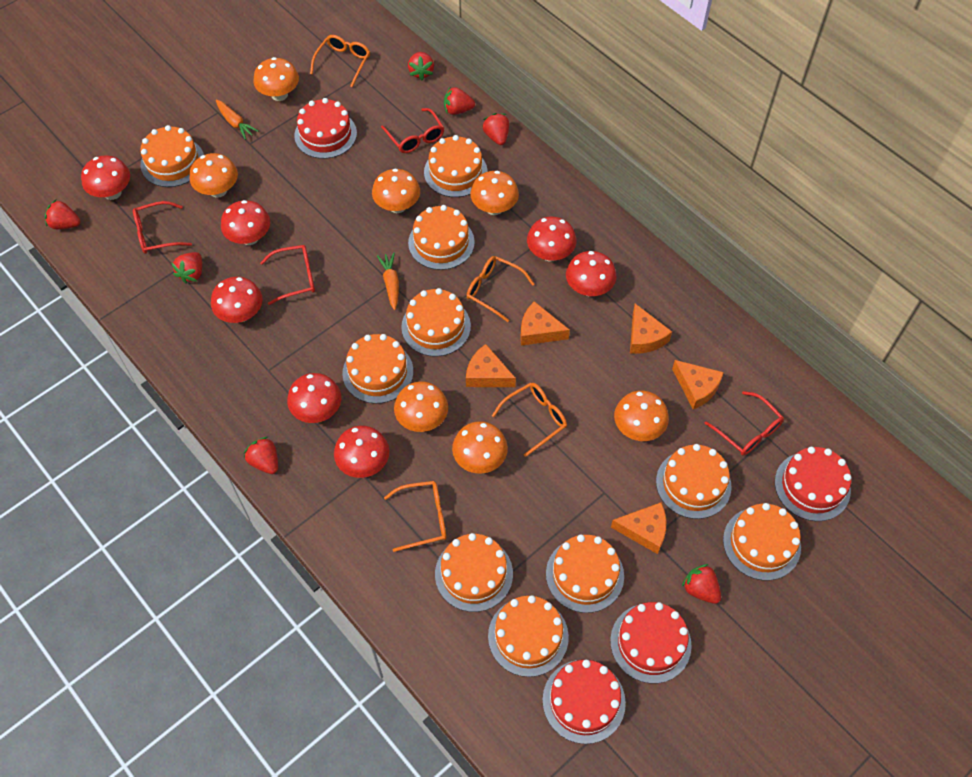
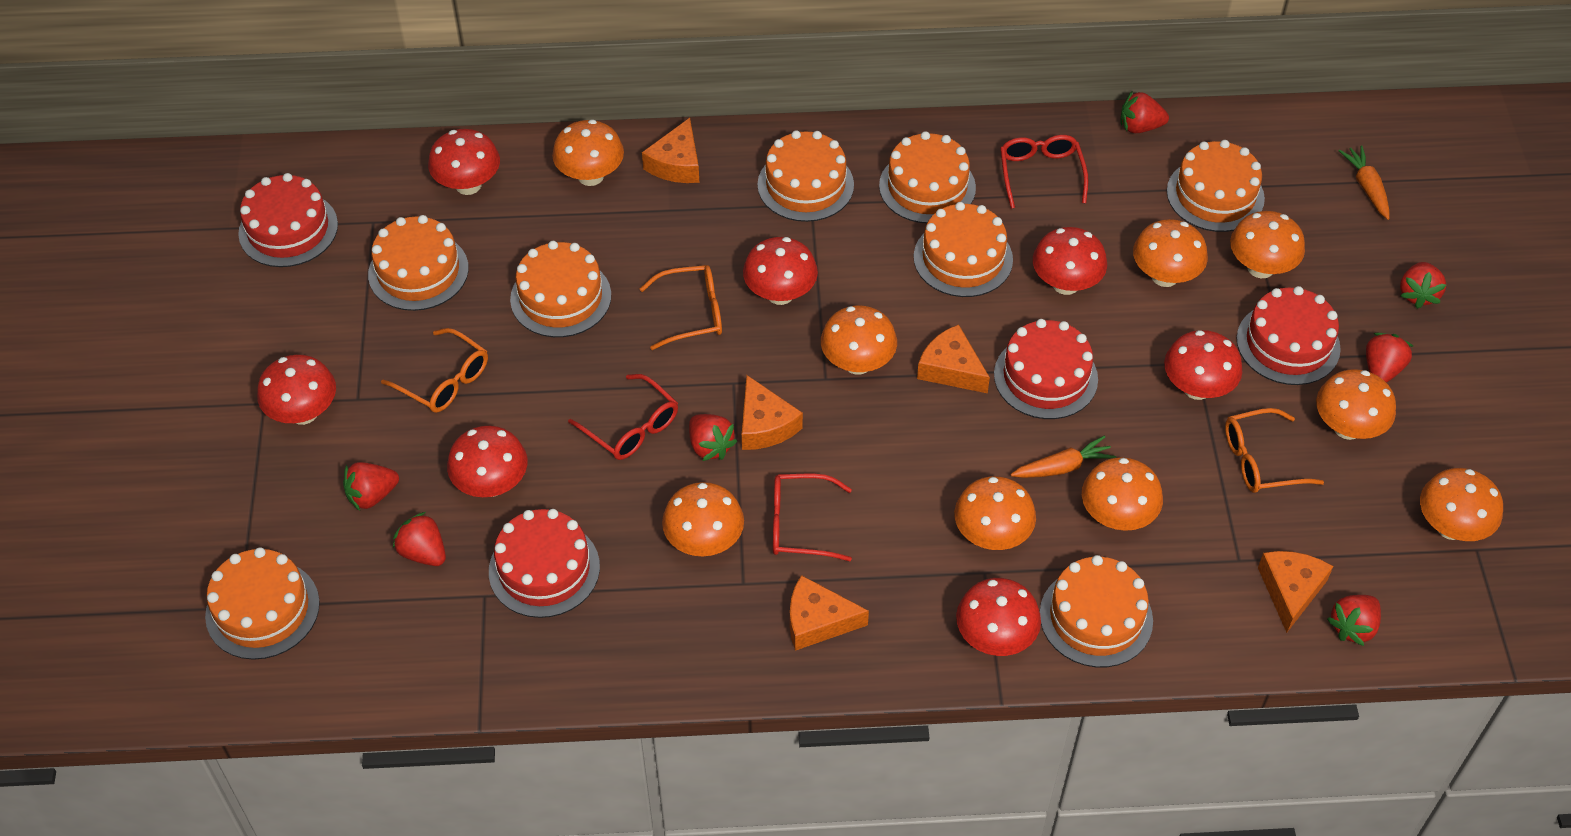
orange cake: [140,125,204,187] [342,334,413,404] [401,288,471,357] [408,205,475,270] [424,135,488,197] [435,533,513,612] [488,595,569,677] [546,534,624,613] [656,444,732,519] [723,503,801,581] = 10 -> [205,547,320,660] [368,215,469,311] [510,241,611,337] [757,130,854,222] [879,131,976,223] [914,202,1013,297] [1040,555,1153,667] [1167,140,1265,232] = 8
orange glasses: [310,35,370,87] [384,481,446,552] [466,256,534,322] [492,383,567,457] = 4 -> [381,328,488,413] [640,265,722,350] [1225,408,1324,493] = 3
orange mushroom: [190,153,238,198] [253,57,299,101] [372,168,420,213] [394,381,448,432] [452,421,508,474] [470,171,519,215] [614,391,669,441] = 7 -> [552,120,624,186] [662,482,744,556] [821,306,897,375] [954,476,1036,550] [1082,457,1163,531] [1133,219,1208,287] [1230,211,1305,278] [1316,369,1396,440] [1420,468,1503,541] = 9
red glasses: [133,201,192,254] [260,245,315,305] [381,108,444,153] [704,391,784,456] = 4 -> [568,374,678,460] [773,474,852,561] [1000,135,1088,209] = 3

